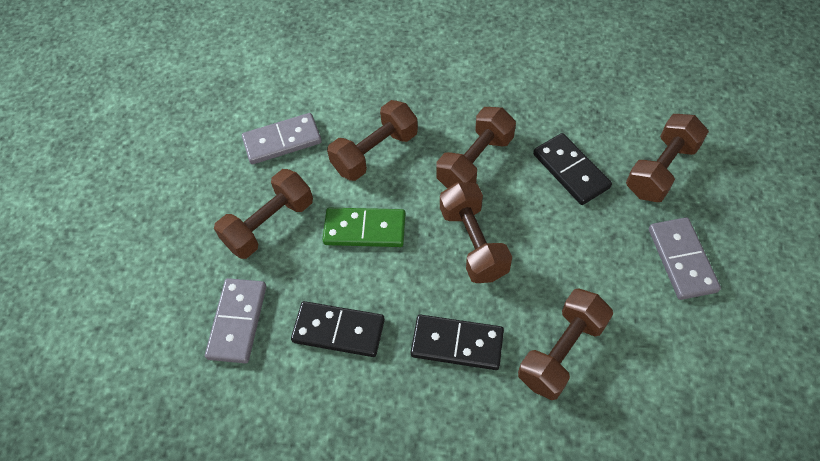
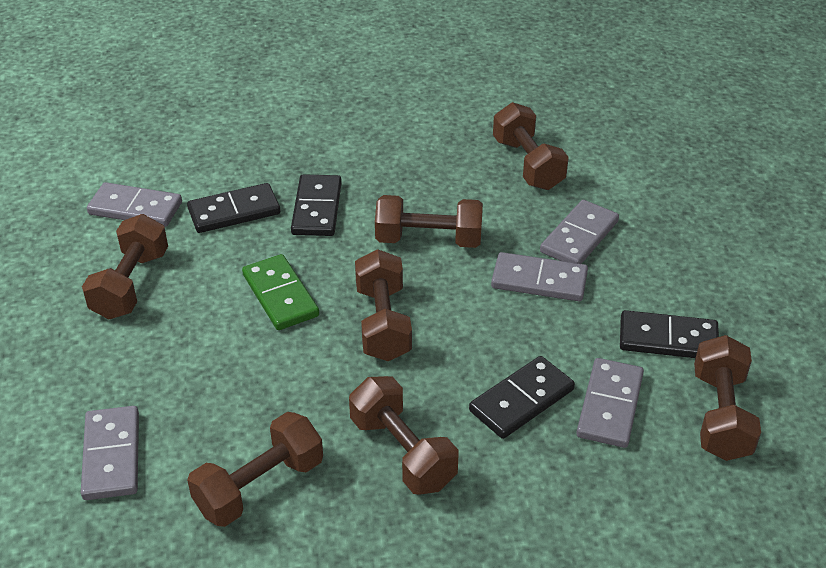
black domino: [291,301,385,357] [411,314,504,370] [533,133,612,205] = 3 -> [187,183,280,233] [291,174,342,236] [469,356,575,439] [620,310,719,358] = 4
brown dumbbell: [214,169,313,259] [327,100,418,181] [436,107,516,188] [440,182,512,283] [518,289,613,400] [626,114,709,202] = 6 -> [82,214,168,319] [187,412,323,527] [349,376,458,495] [355,249,412,361] [375,195,483,248] [493,102,569,190] [694,335,761,461] = 7
grey domino: [205,278,266,364] [242,113,322,164] [649,217,721,300] = 3 -> [81,406,139,500] [87,182,182,227] [491,252,588,301] [540,200,619,264] [577,358,644,448] = 5

